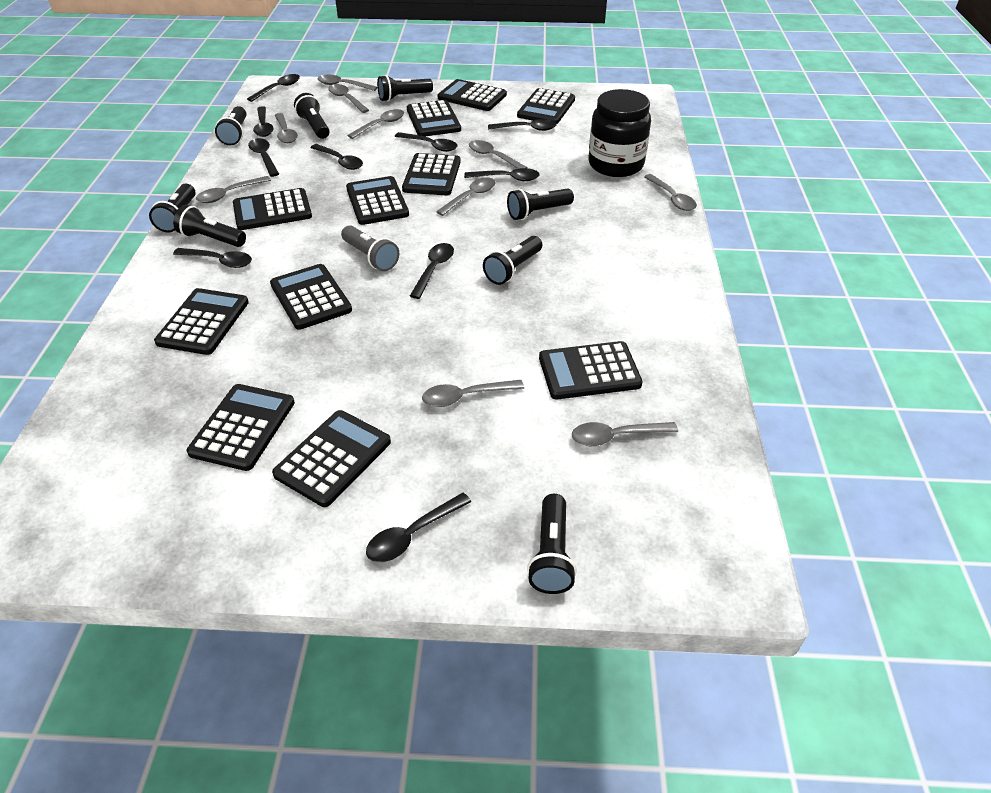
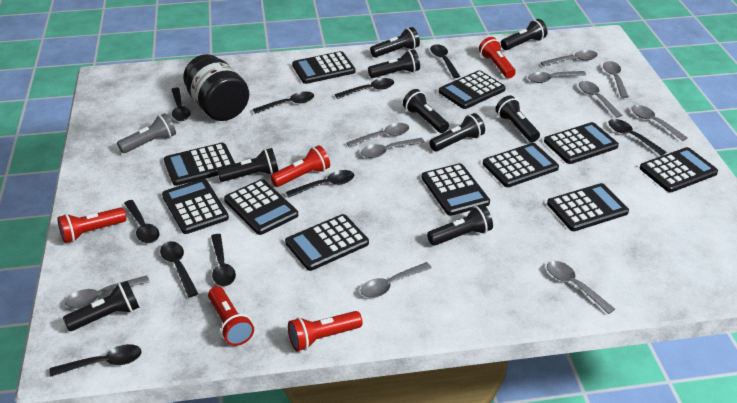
black flashlight: [149,184,196,233] [173,205,246,247] [215,106,247,146] [294,93,330,139] [377,75,433,102] [483,236,542,285] [507,188,574,220] [527,494,577,594] = 8 -> [63,281,140,331] [217,148,279,182] [368,50,420,78] [370,27,420,57] [403,89,449,133] [427,205,493,246] [429,113,485,151] [495,96,540,142] [501,19,547,50] = 9
red flashlight: none = 0 -> [57,207,127,243] [208,286,254,346] [270,145,330,187] [288,311,363,351] [479,37,516,78] = 5

